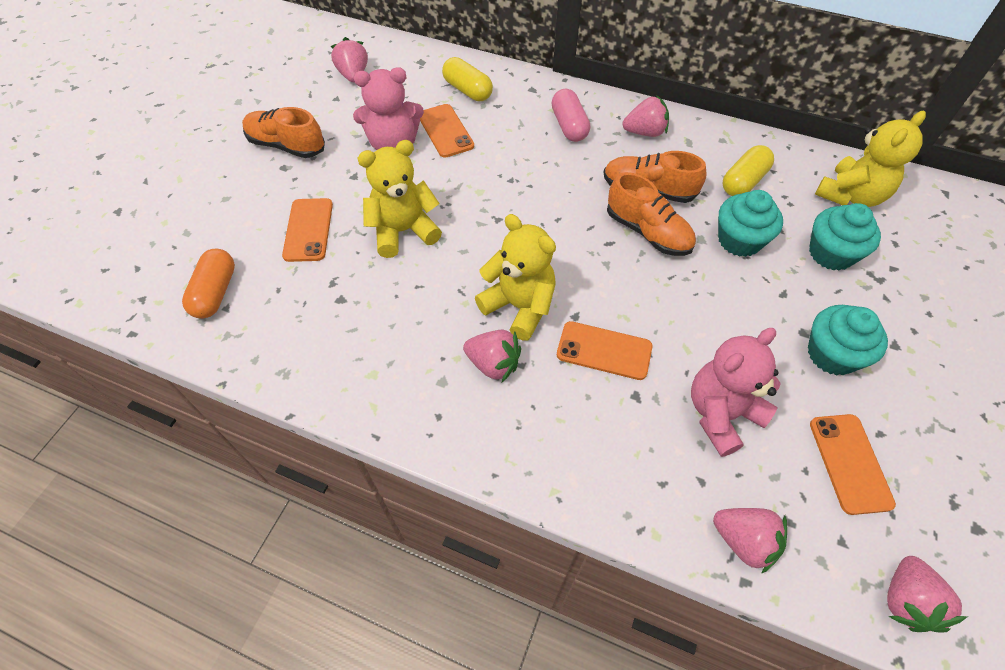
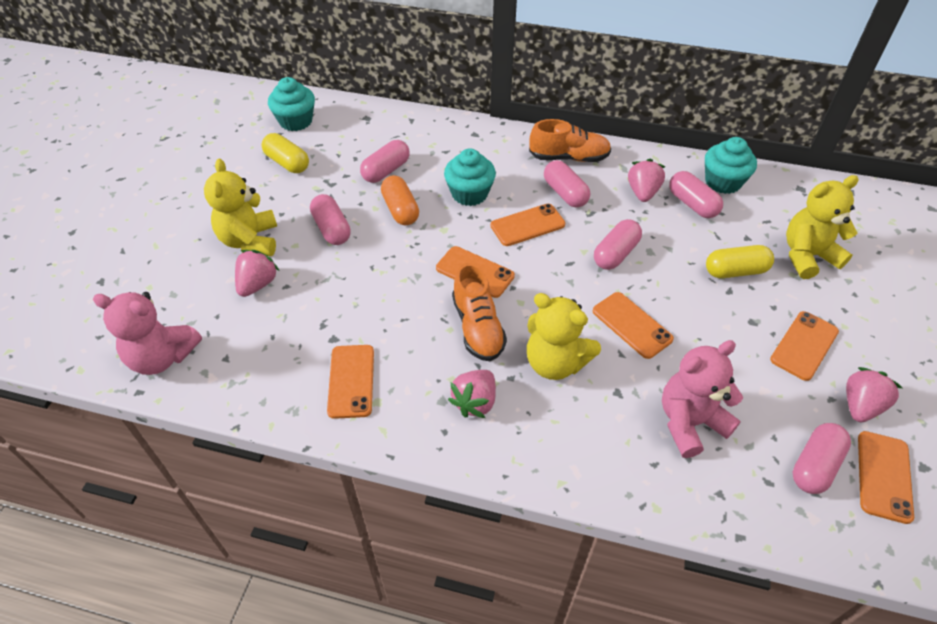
orange phone: [282,198,333,262] [420,104,474,158] [557,321,653,380] [810,414,896,515] = 4 -> [327,345,374,419] [436,246,515,298] [491,204,565,246] [593,292,674,359] [770,311,839,381] [858,431,914,524] = 6
orange shoe: [242,107,325,158] [603,151,706,203] [607,172,696,256] = 3 -> [452,263,507,361] [529,119,611,162] = 2
pink capsule: [551,89,590,142] = 1 -> [310,194,351,245] [360,140,410,183] [544,160,590,207] [594,219,642,270] [669,171,723,218] [793,423,851,494] = 6
pink strawberry: [330,37,368,82] [463,330,521,382] [623,95,669,137] [713,508,787,574] [887,556,968,633] = 5 -> [235,250,279,297] [448,370,496,418] [628,159,666,202] [846,367,902,422] = 4

